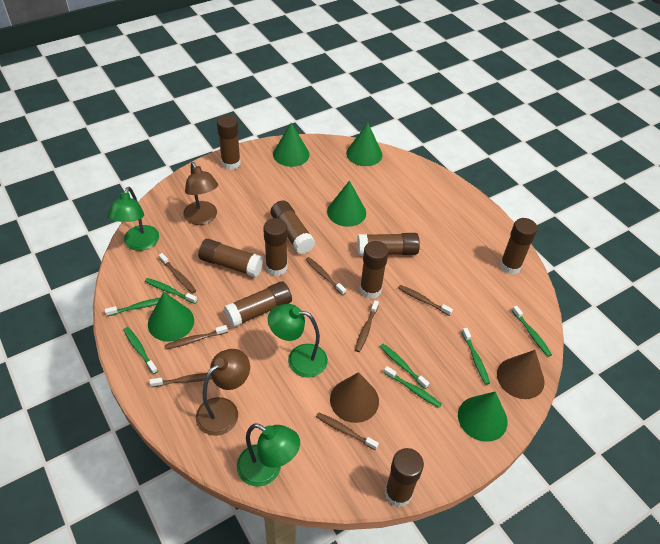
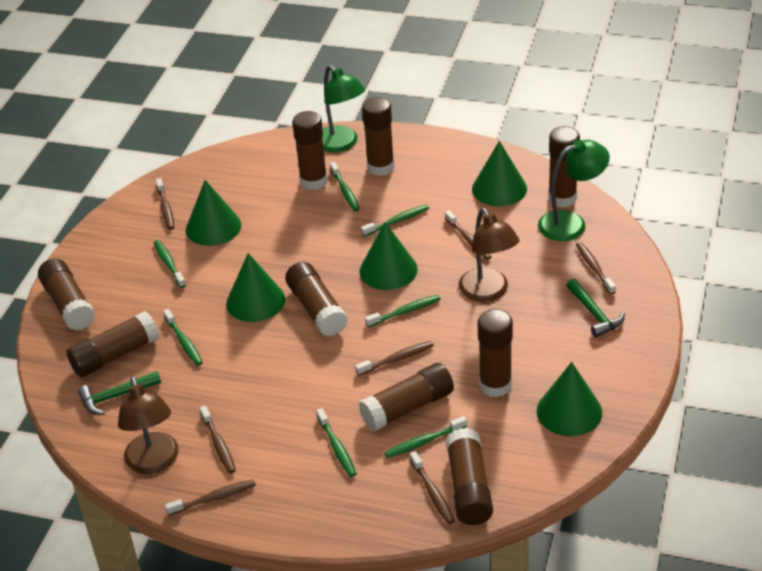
brown cone: [330,372,379,423] [497,350,545,399] = 2 -> none = 0
green hammer: none = 0 -> [78,371,161,415] [566,278,625,337] = 2
green lamp: [108,187,159,251] [237,423,300,487] [268,304,328,378] = 3 -> [322,65,365,153] [538,140,610,241] = 2

